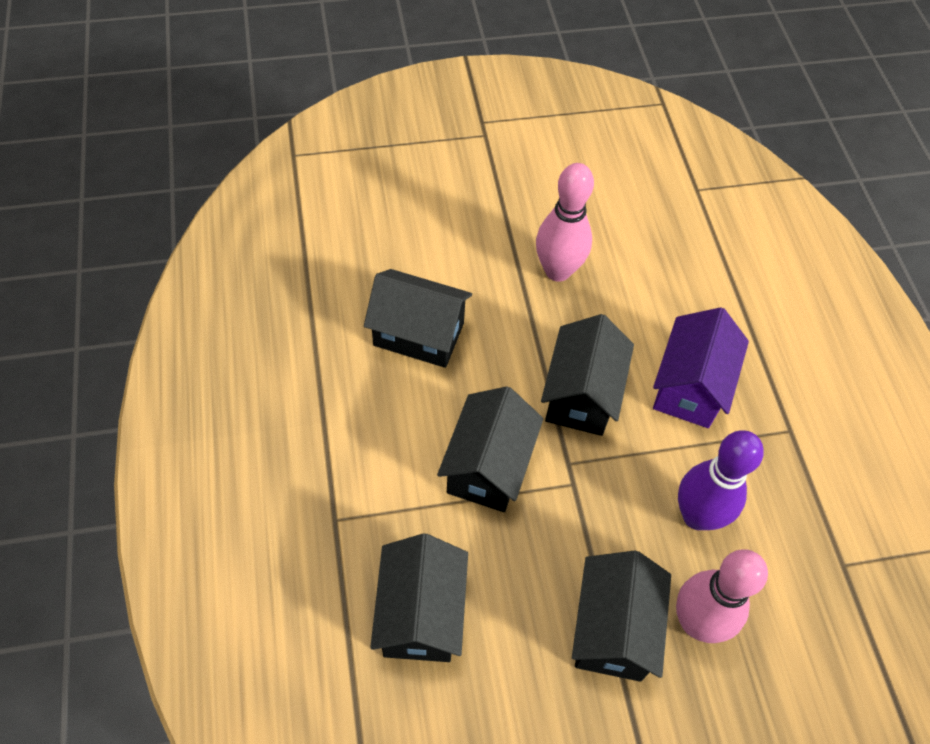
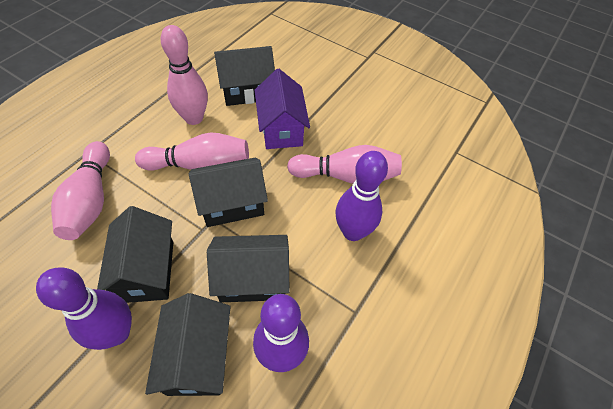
pink bowling pin: [536,163,594,282] [676,549,768,643] = 2 -> [51,141,110,240] [135,132,249,171] [161,25,208,125] [287,145,402,184] = 4
purple bowling pin: [678,430,764,530] = 1 -> [36,267,132,350] [253,294,309,372] [336,151,388,241] = 3

